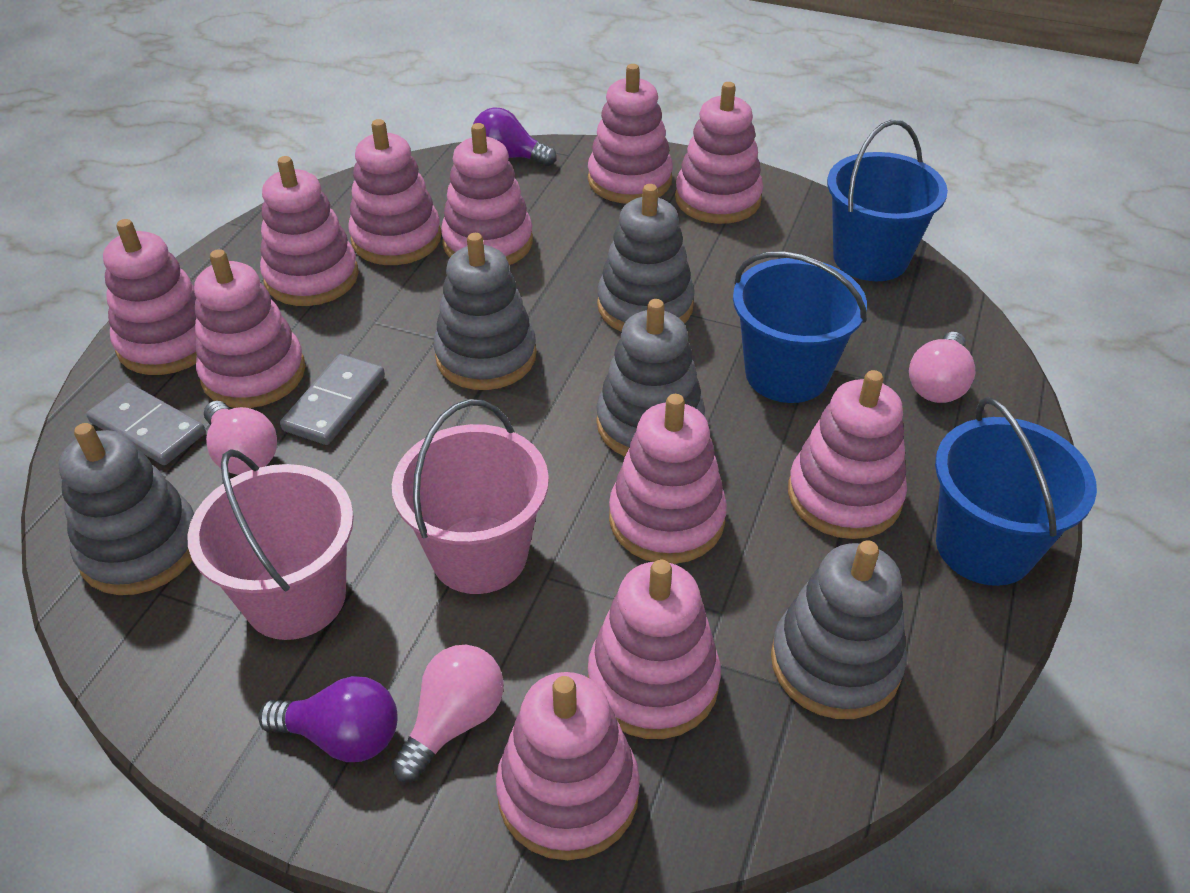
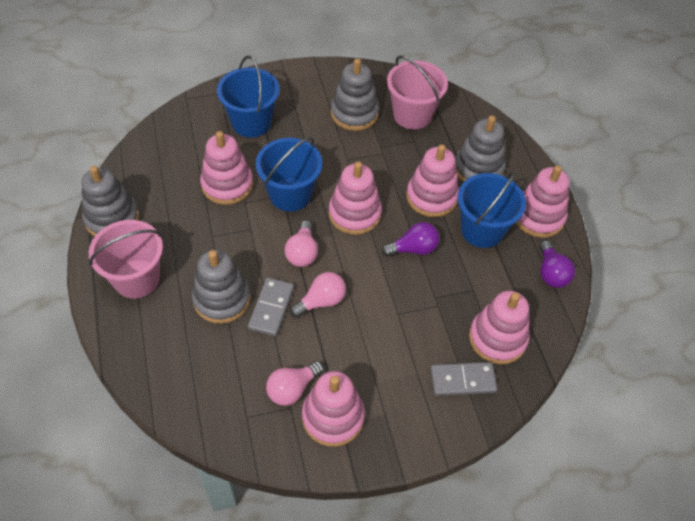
grey stacking toy: [59,423,194,595] [434,233,537,390] [596,299,705,457] [597,184,695,332] [771,540,906,719] = 5 -> [82,166,139,237] [192,250,251,324] [331,58,379,131] [455,116,506,183] = 4
pink stacking toy: [103,219,197,375] [194,249,305,408] [260,156,359,306] [348,119,441,265] [441,123,533,265] [496,672,640,860] [588,64,673,204] [588,560,721,739] [609,394,727,564] [675,82,763,224] [788,370,907,539] = 11 -> [200,131,253,205] [302,371,365,447] [329,162,382,235] [406,144,459,217] [469,291,529,364] [516,165,569,238] = 6

